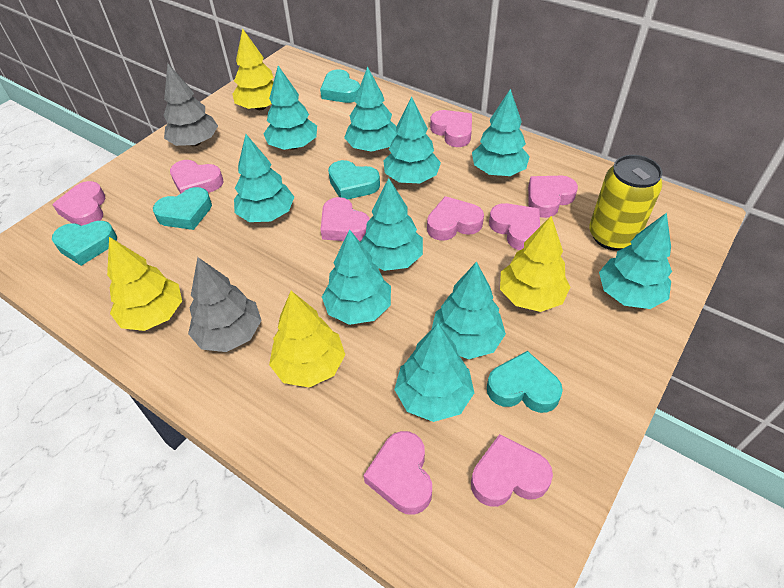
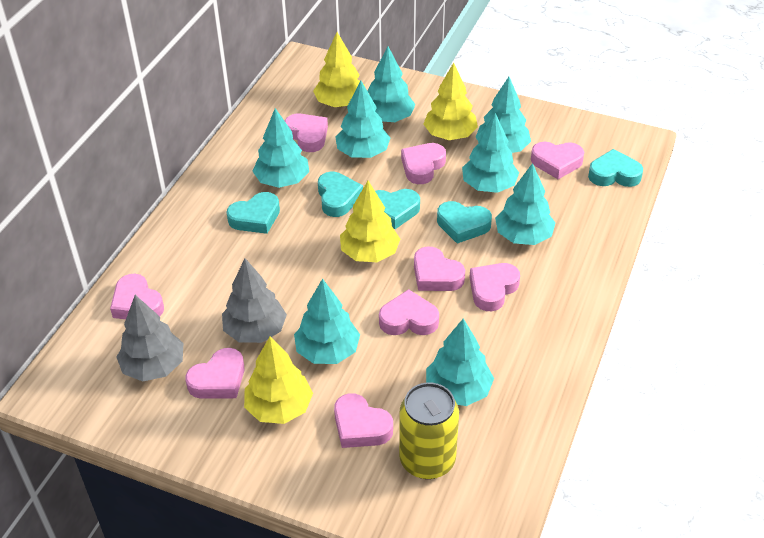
turquoise tree: [234,134,294,222] [263,66,317,150] [322,229,391,325] [344,66,397,152] [360,178,423,271] [383,96,441,183] [394,323,474,422] [432,262,506,359] [472,89,530,176] [599,213,672,309] = 10 -> [252,108,309,188] [294,278,360,364] [335,81,390,158] [368,47,416,122] [426,318,494,406] [462,113,519,193] [475,77,531,153] [495,163,555,245] = 8

